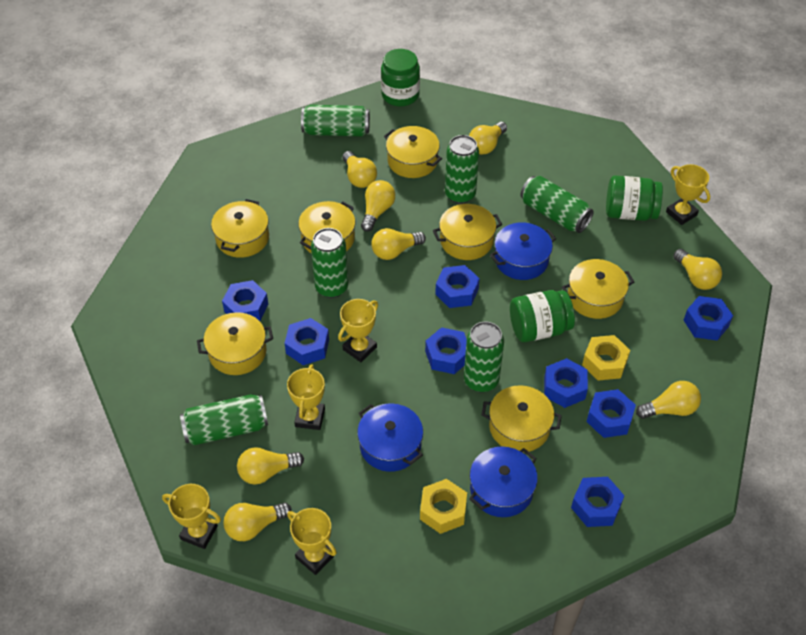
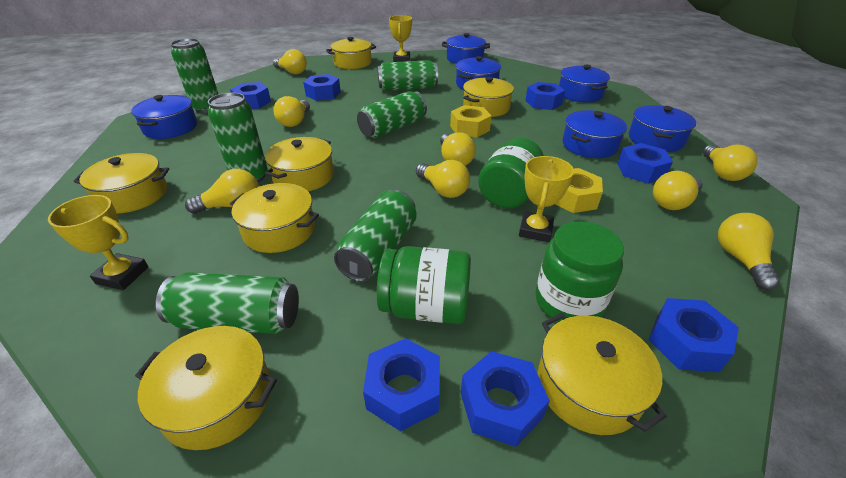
blue nut: [222,280,268,321] [285,318,329,365] [425,327,467,374] [435,265,480,308] [544,358,588,408] [571,477,624,527] [586,389,636,438] [683,296,733,341] = 8 -> [230,82,271,109] [303,74,341,101] [363,338,440,431] [461,351,550,447] [525,82,565,110] [618,143,673,184] [649,298,739,372] = 7
blue pot: [357,403,423,472] [469,447,538,517] [490,222,556,280] = 3 -> [131,95,197,139] [442,33,490,64] [456,56,501,90] [559,65,610,102] [563,110,627,158] [629,105,696,152] = 6
yellow trophy: [162,484,221,549] [287,364,325,430] [287,508,337,575] [338,299,378,362] [666,164,710,225] = 5 -> [48,195,148,290] [389,15,412,62] [519,156,574,242] = 3

